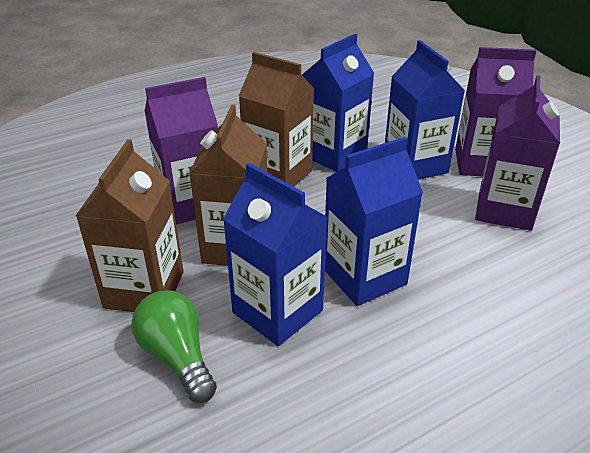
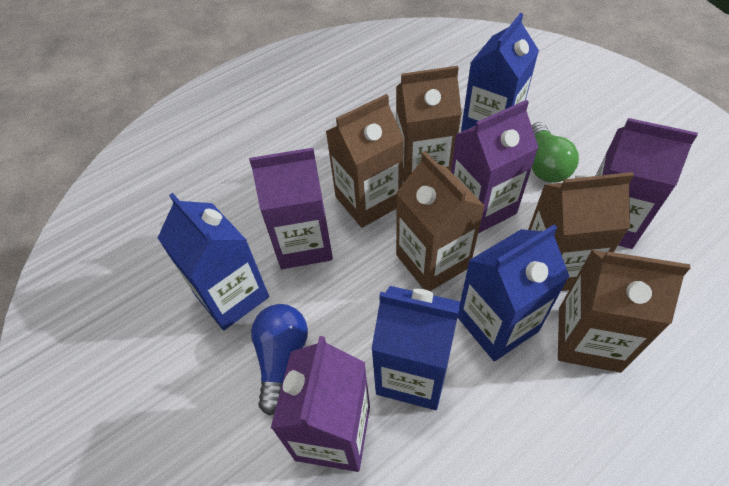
blue light bulb: none = 0 -> [251,304,308,416] = 1
brown carton: [76,139,184,312] [189,104,267,266] [239,52,314,187] = 3 -> [326,94,404,228] [396,66,462,182] [396,151,485,291] [528,172,634,291] [558,250,690,373] = 5
purple carton: [145,77,218,225] [455,47,536,177] [475,75,560,231] = 3 -> [249,148,333,269] [271,336,370,472] [451,100,539,233] [596,118,698,249] = 4

